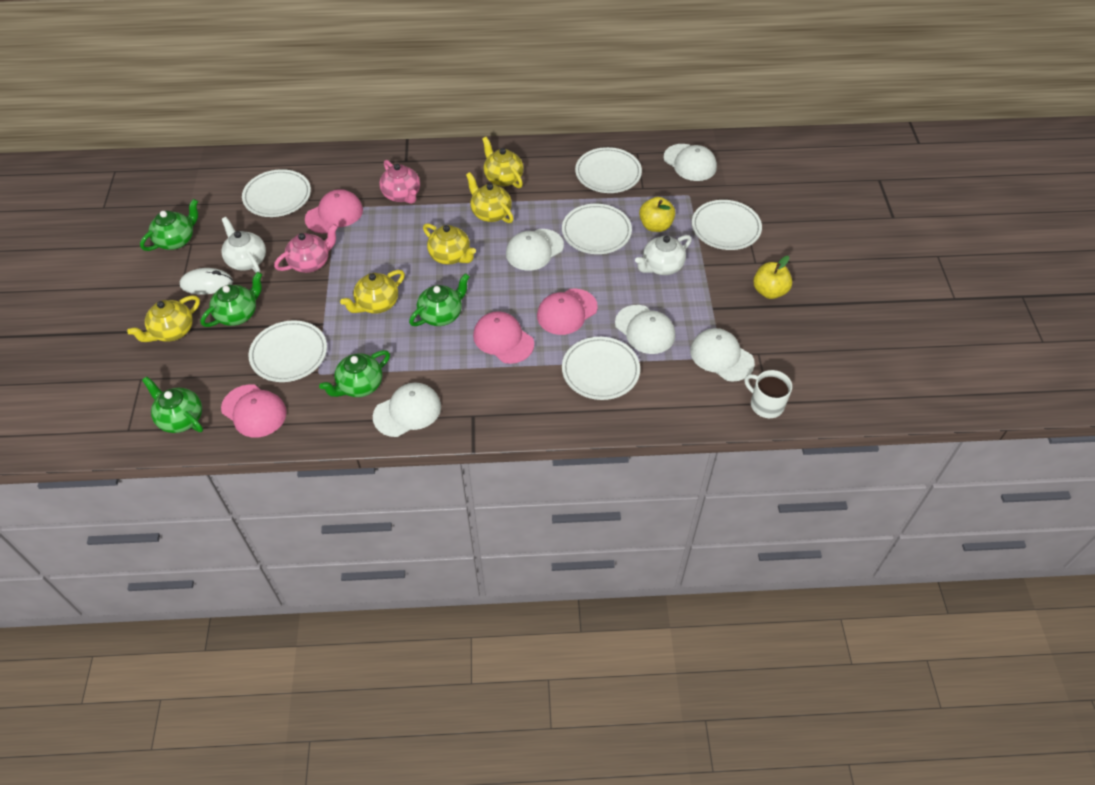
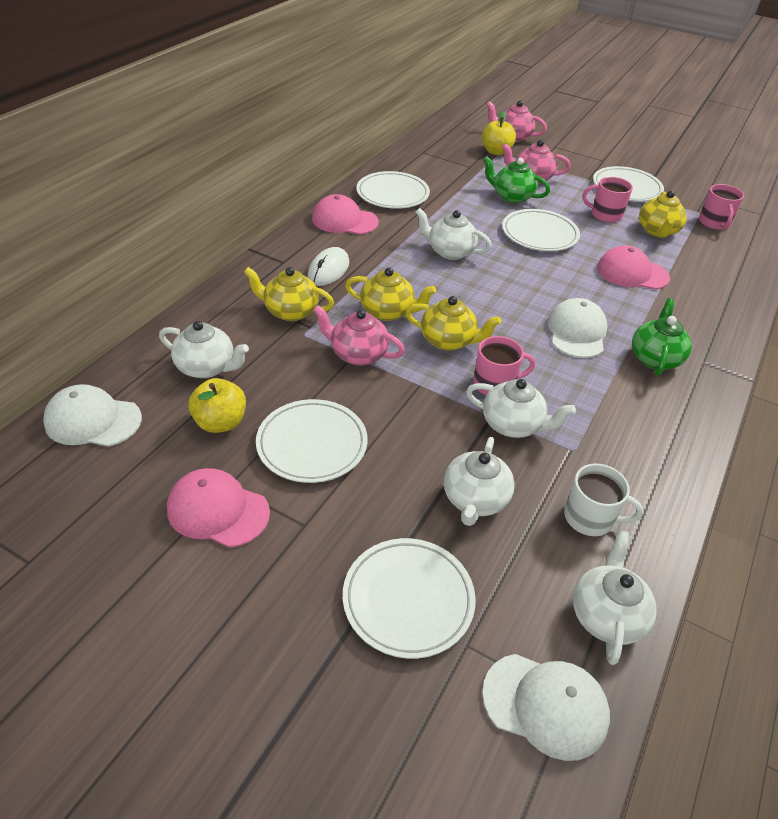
green teapot: [140,199,198,251] [142,376,203,433] [201,272,262,327] [319,350,390,397] [409,273,470,326] = 5 -> [483,156,550,203] [632,299,692,376] = 2
pink cap: [221,384,287,437] [305,189,363,233] [473,311,534,364] [537,288,598,335] = 4 -> [167,468,270,548] [312,194,379,235] [597,246,670,290] = 3
pink mug: none = 0 -> [473,336,535,395] [582,177,633,223] [699,184,744,230] = 3
pink teapot: [274,224,338,273] [379,160,420,204] = 2 -> [313,305,405,366] [486,100,547,142] [502,140,571,184] = 3
white cap: [373,383,441,437] [506,229,564,271] [615,305,675,354] [664,144,717,181] [690,328,755,381] = 5 -> [43,384,142,447] [482,654,610,761] [548,298,608,358] = 3
white plate: [242,169,311,217] [248,320,327,382] [562,204,632,254] [562,337,640,400] [575,147,642,193] [692,200,762,250] = 6 -> [256,399,368,483] [343,538,476,659] [357,171,430,209] [502,209,580,251] [593,166,664,202] = 5
white teapot: [221,217,266,273] [635,235,692,275] = 2 -> [159,321,249,378] [416,208,492,260] [444,437,515,526] [466,379,576,438] [573,530,657,665] = 5
yellow teapot: [127,295,200,342] [340,270,405,314] [423,223,476,265] [466,172,514,223] [482,137,523,188] = 5 -> [244,267,334,321] [345,267,436,321] [405,296,501,351] [639,191,687,238] = 4

